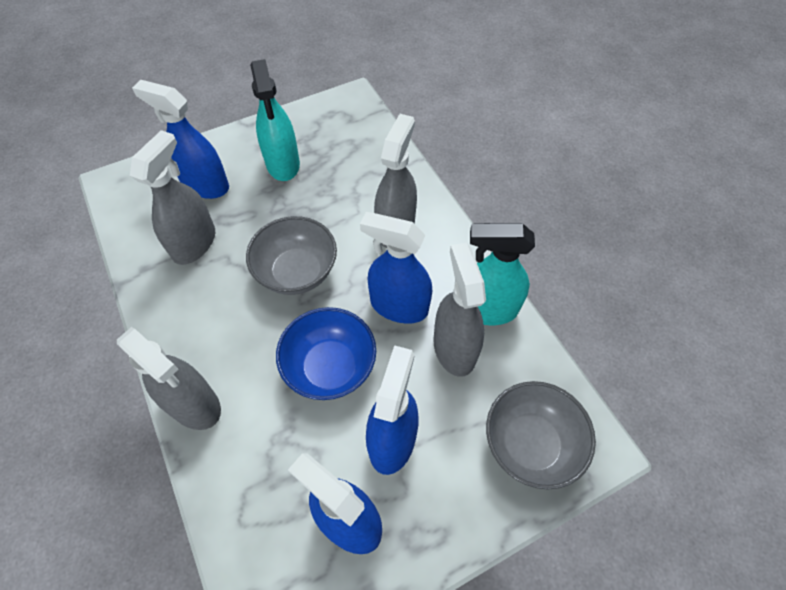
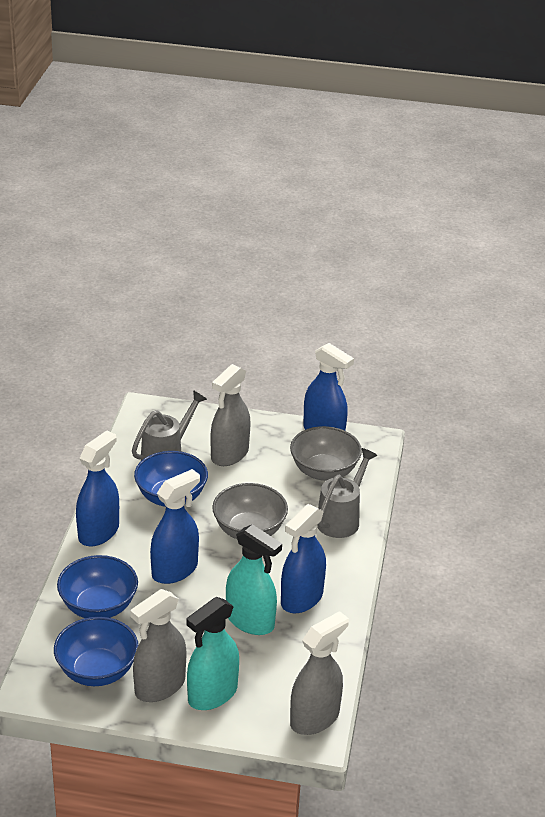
blue bowl: [276,307,376,400] = 1 -> [54,617,138,686] [57,555,138,618] [134,451,208,507] = 3
grey spray bottle: [117,327,221,430] [130,130,215,265] [374,114,417,248] [434,243,486,377] = 4 -> [130,589,186,702] [210,364,250,466] [290,611,349,735] = 3
grey watering can: none = 0 -> [132,390,207,461] [317,448,377,538] = 2

